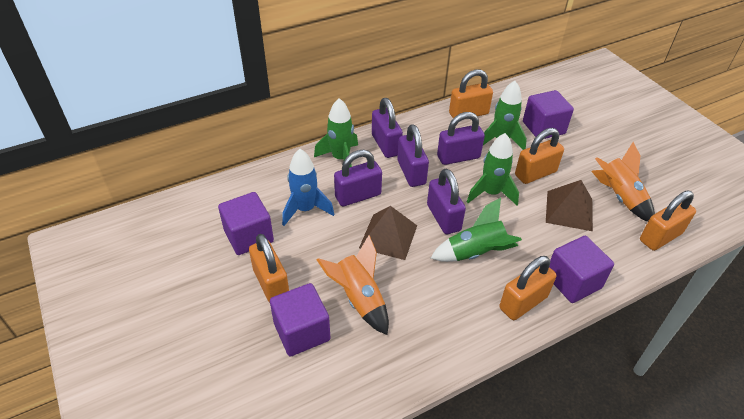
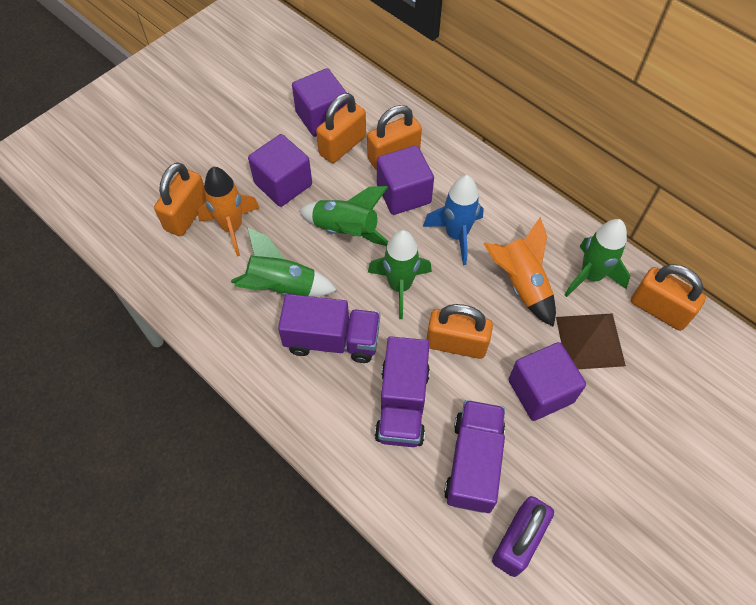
brown pyramid: [359,206,417,260] [546,180,593,231] = 2 -> [556,313,626,369] = 1
purple padlock: [334,150,382,206] [372,98,403,158] [397,124,429,187] [427,169,466,234] [437,112,485,165] = 5 -> [492,496,554,577] = 1
purple truck: none = 0 -> [278,294,380,363] [375,336,430,447] [444,400,505,513] = 3

